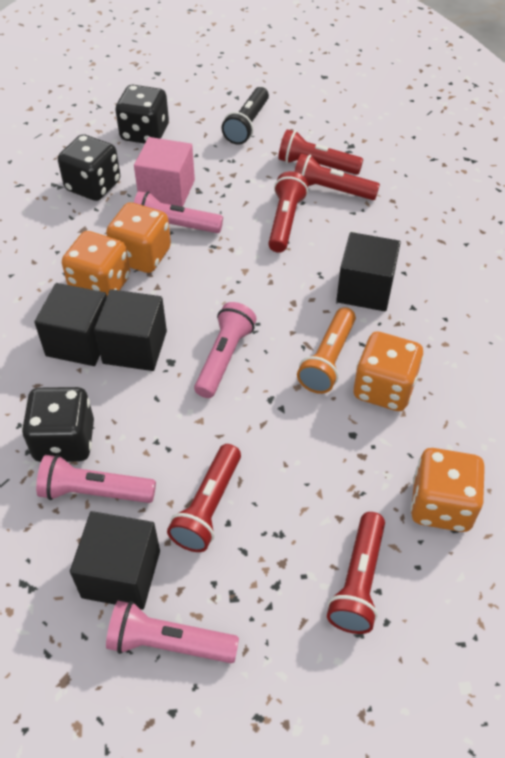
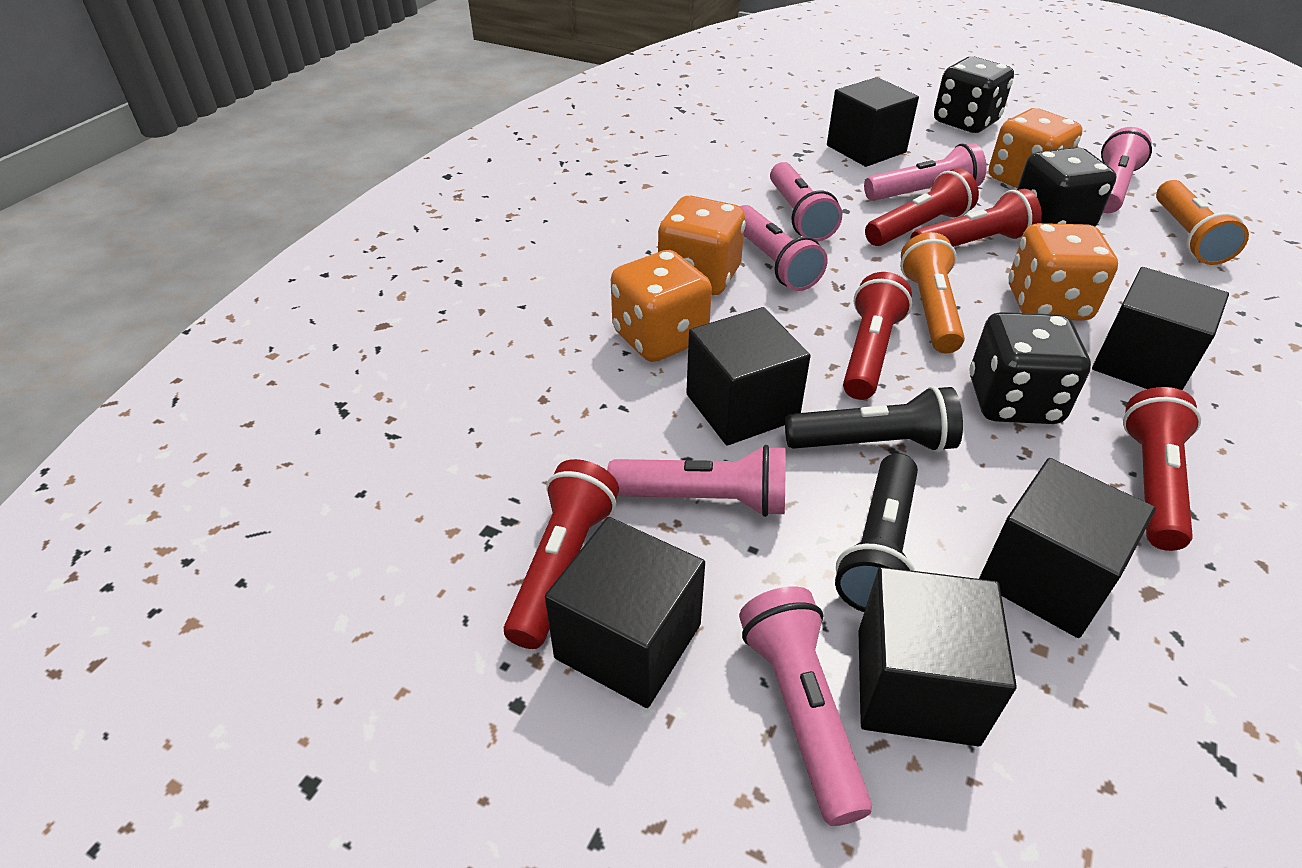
black cube: [34,283,107,366] [70,511,160,610] [94,289,167,371] [336,232,401,311] = 4 -> [545,517,705,708] [686,307,811,446] [827,77,919,167] [858,567,1017,746] [979,458,1156,638] [1092,267,1229,390] = 6
black flashlight: [221,87,269,145] = 1 -> [785,386,963,452] [835,453,918,612] = 2
orange flashlight: [297,307,356,394] = 1 -> [900,232,965,354] [1156,180,1249,265] = 2
pink cube: [134,137,195,207] = 1 -> none = 0
pink flashlight: [36,455,156,503] [106,601,239,663] [134,191,223,233] [194,302,257,398] = 4 -> [607,445,785,517] [739,205,828,291] [739,586,872,826] [770,162,842,242] [864,143,986,201] [1101,127,1152,213] = 6

